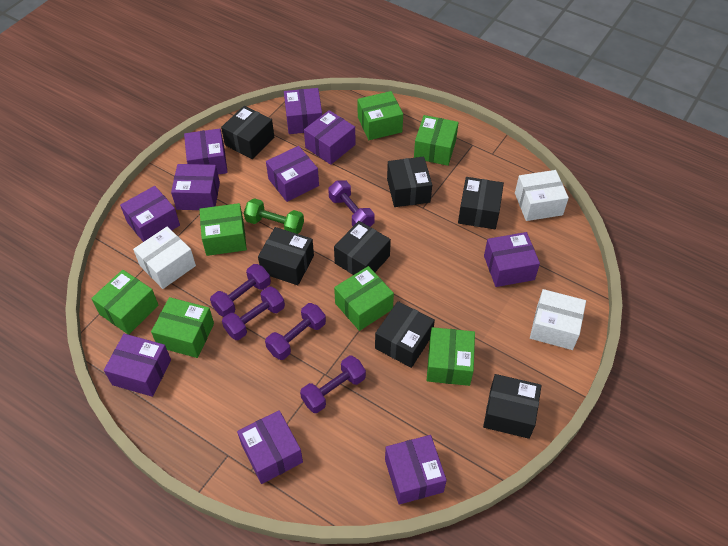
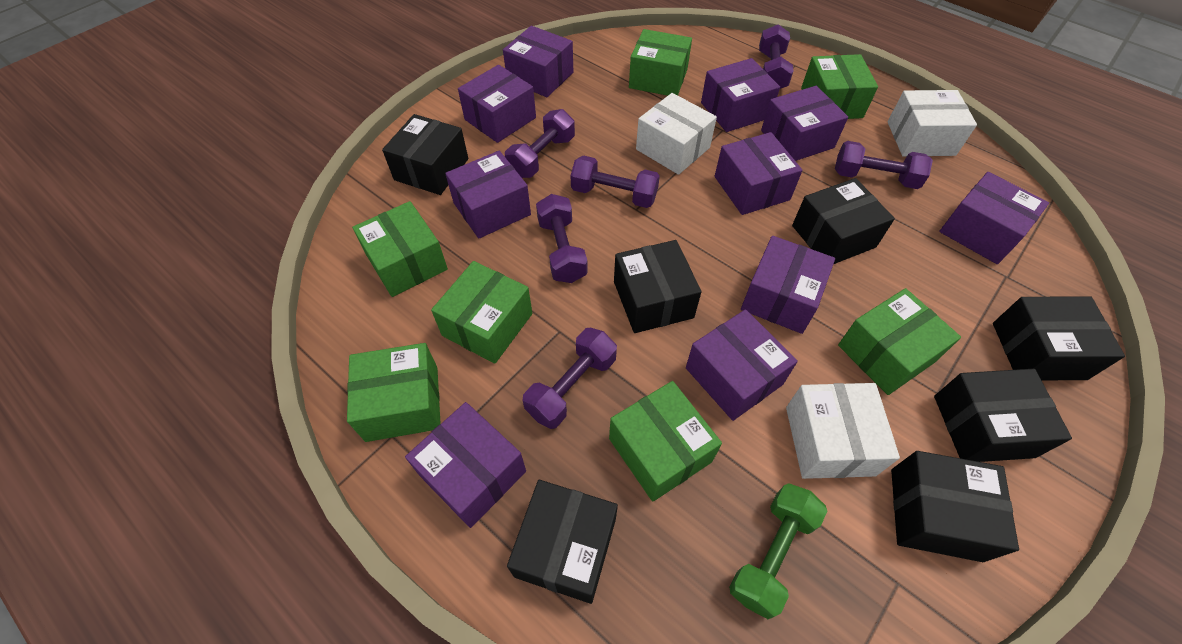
purple dumbbell: [210,264,271,317] [222,286,285,340] [265,303,326,360] [300,355,366,413] [328,180,375,227] = 5 -> [505,109,575,178] [522,328,617,429] [536,194,587,283] [570,155,660,208] [759,24,793,89] [835,141,933,189] = 6

